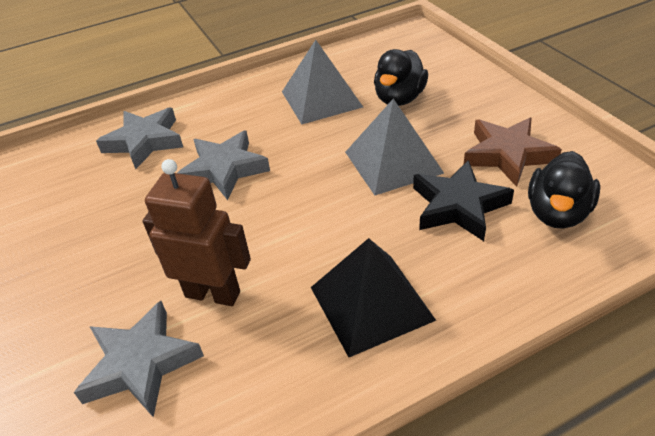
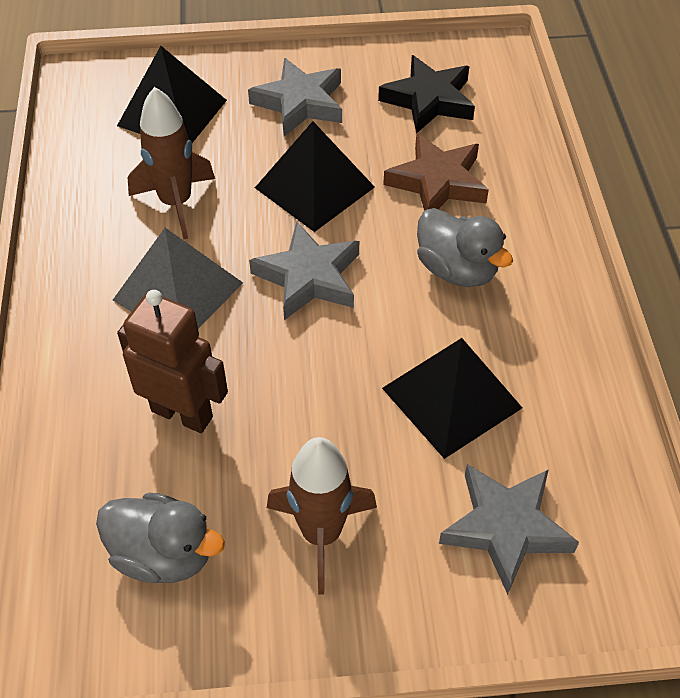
black duck: [374,49,428,106] [528,151,600,229] = 2 -> none = 0
black pyramid: [311,238,436,357] = 1 -> [117,46,227,143] [255,121,375,232] [382,338,522,459] = 3
brown rocket: none = 0 -> [128,87,215,239] [267,437,377,595] = 2
grey duck: none = 0 -> [96,493,225,583] [417,208,513,287] = 2
grey pyramid: [282,40,363,125] [345,99,444,196] = 2 -> [113,228,243,328] = 1

